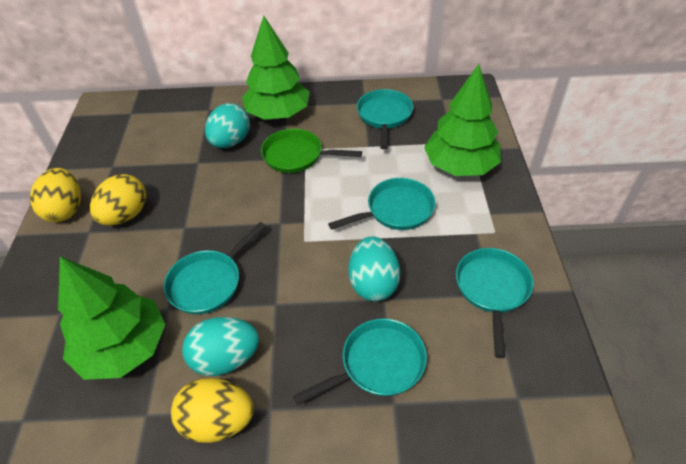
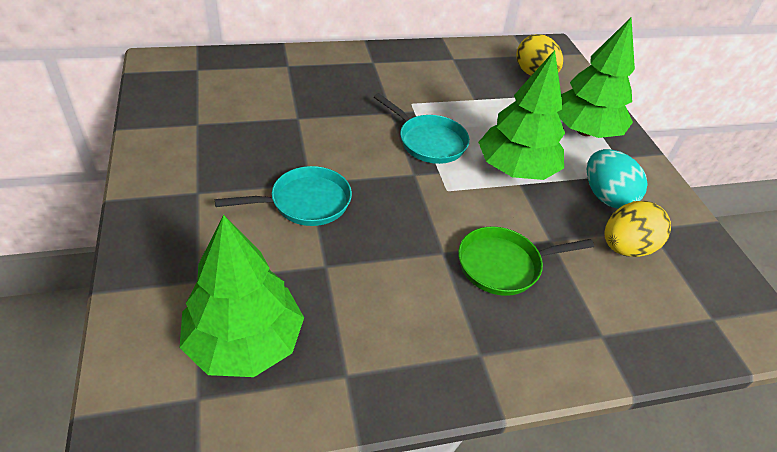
turquoise egg: [182,317,259,376] [205,103,250,148] [348,237,401,301] = 3 -> [587,149,647,208] = 1
turquoise pan: [164,222,266,314] [293,318,427,405] [328,178,436,230] [357,89,413,149] [456,248,534,358] = 5 -> [215,166,352,226] [374,93,470,164] = 2
yellow egg: [30,168,81,222] [90,174,146,226] [171,378,254,443] = 3 -> [516,34,563,76] [604,201,671,257] = 2

